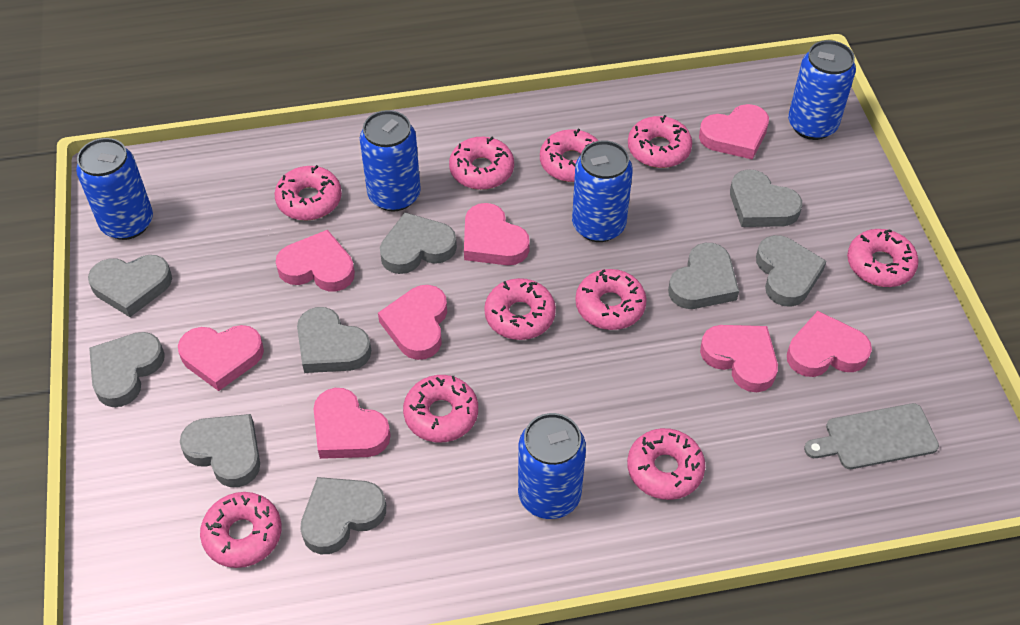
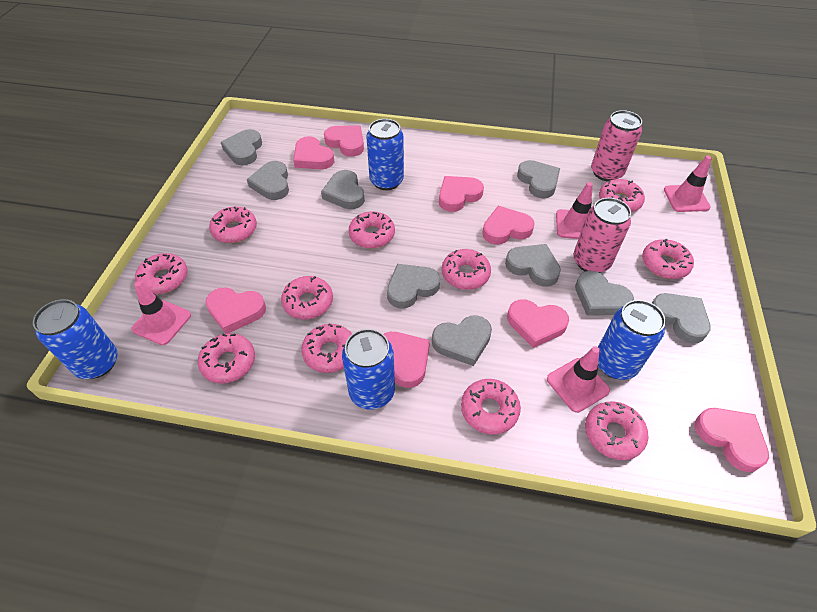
blue can: [76,138,153,240] [360,110,421,212] [518,413,586,519] [572,140,633,242] [788,40,856,140] = 5 -> [33,299,118,379] [342,329,395,410] [366,119,404,190] [598,300,666,380] = 4
grey cutting board: [804,403,939,469] = 1 -> none = 0
pink can: none = 0 -> [573,198,631,273] [591,110,642,181] = 2
pink donut: [200,492,282,568] [275,165,342,221] [403,375,478,443] [449,137,514,190] [484,278,556,340] [540,129,598,182] [575,269,647,330] [627,428,705,500] [628,115,692,168] [847,229,919,287] = 10 -> [135,253,188,294] [198,333,255,384] [209,207,257,243] [281,276,333,320] [301,323,352,373] [349,211,395,248] [442,249,491,290] [461,379,521,435] [585,401,648,460] [599,179,645,212] [642,239,694,279] = 11
pink traffic cone: none = 0 -> [131,281,191,345] [547,347,610,413] [556,182,593,239] [664,156,712,212] = 4

